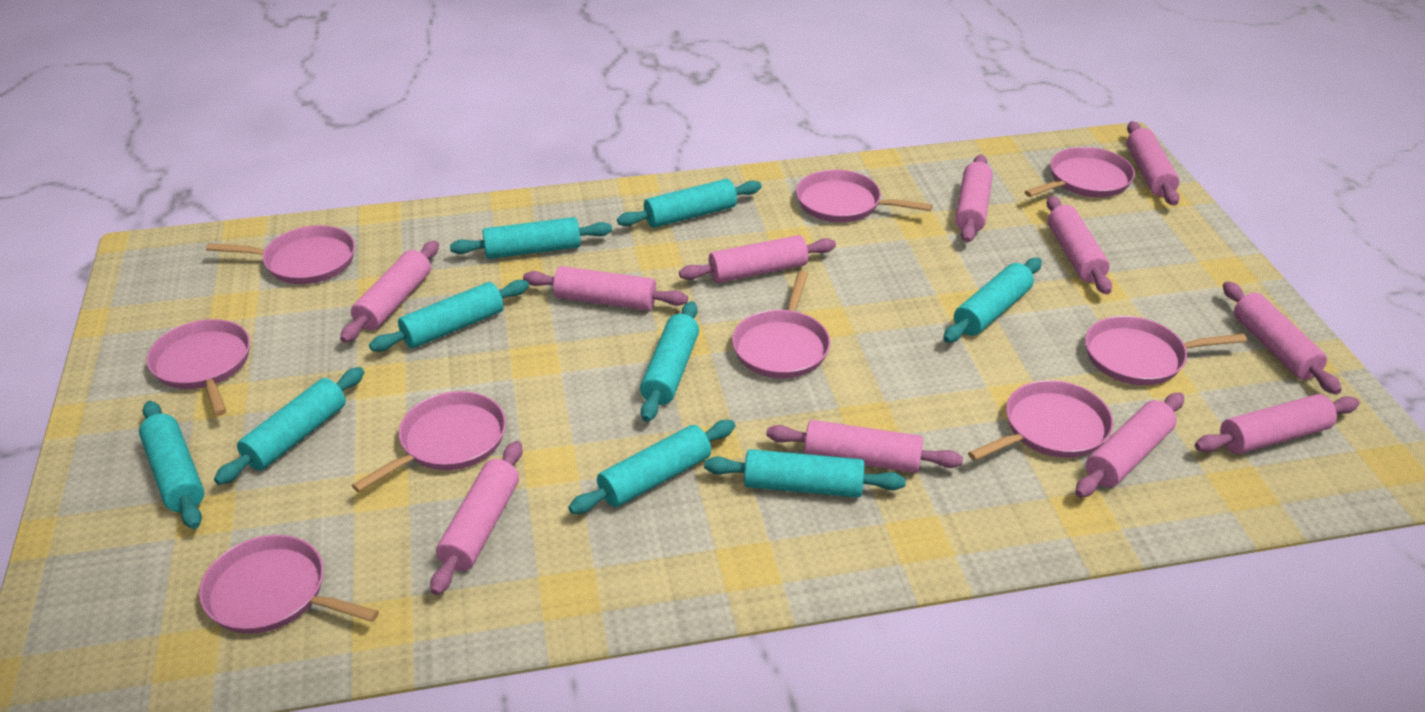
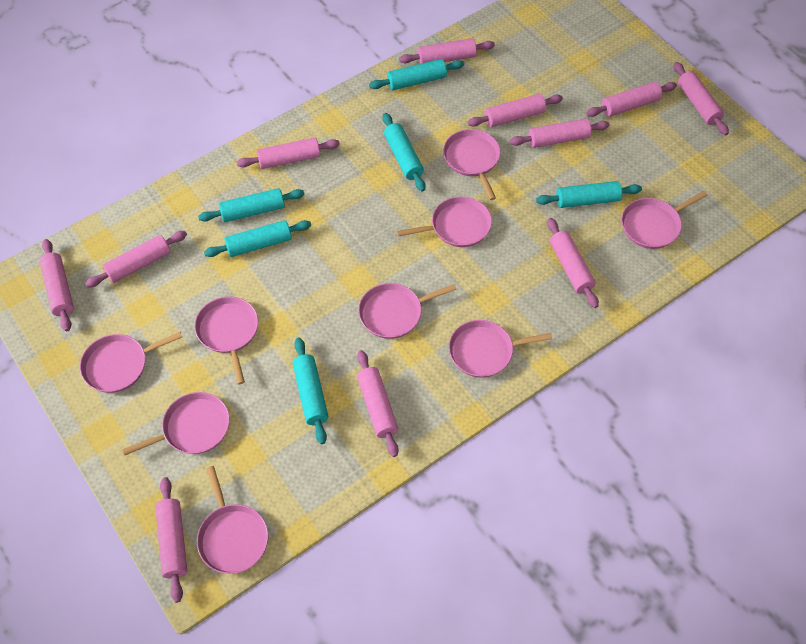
turquoise rolling pin: [139,401,204,529] [214,367,364,485] [369,280,529,352] [450,217,612,259] [568,420,735,514] [617,179,762,228] [640,301,699,422] [704,449,906,498] [943,258,1042,343] = 9 -> [198,188,305,222] [204,220,311,257] [292,337,328,444] [369,59,464,90] [383,113,425,192] [536,181,642,208] = 6

